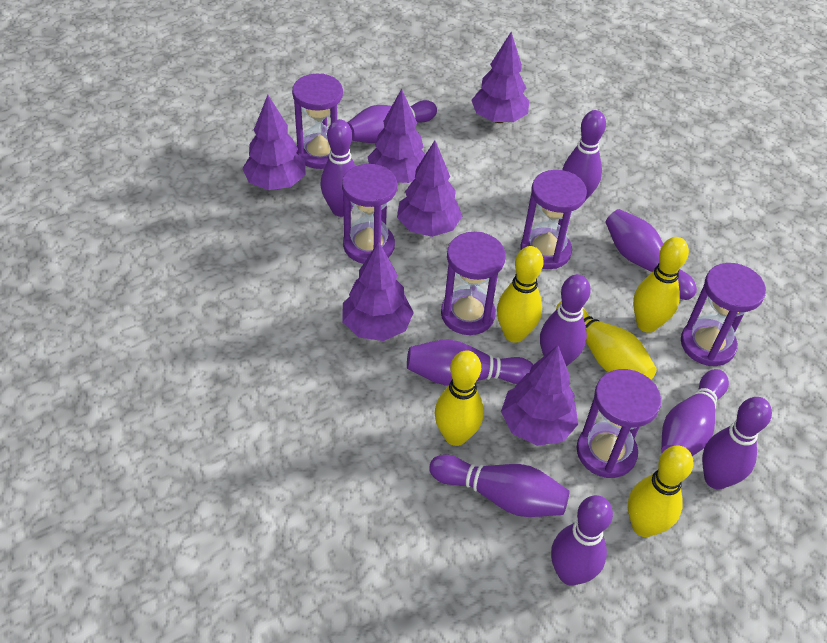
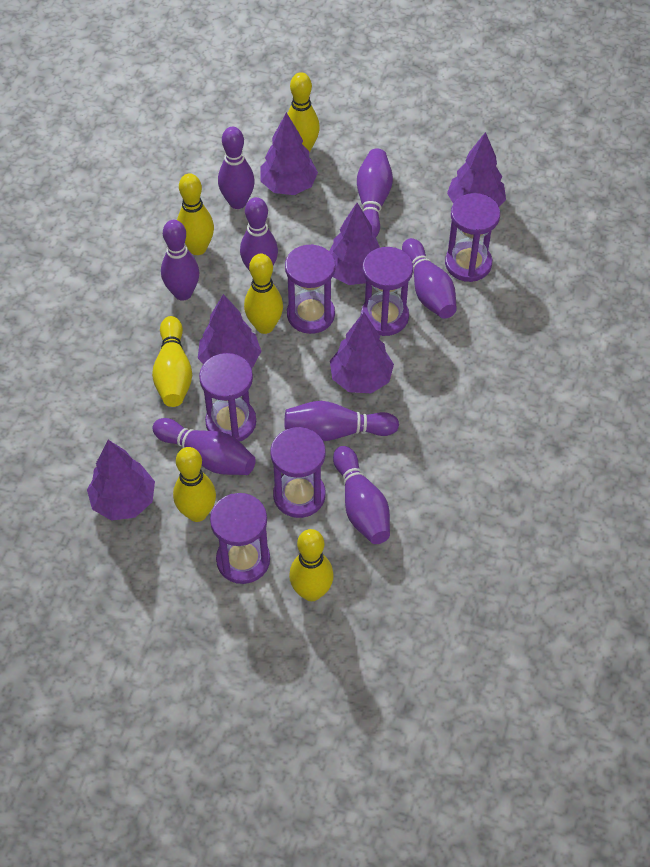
purple bowling pin: [321,119,355,217] [347,100,437,143] [407,339,534,385] [429,454,569,517] [540,274,591,367] [551,495,613,586] [562,110,606,201] [606,209,697,300] [661,369,729,456] [702,397,772,490] = 10 -> [152,418,256,475] [161,220,199,301] [218,127,255,209] [240,197,278,271] [284,401,399,441] [333,446,390,544] [357,149,393,237] [402,238,457,319] = 8
yellow bowling pin: [435,350,484,446] [497,246,544,343] [556,301,657,380] [628,446,693,537] [633,237,689,333] = 5 -> [152,316,192,407] [173,447,216,522] [177,173,214,255] [244,253,283,334] [287,72,320,153] [289,529,334,601] = 6

